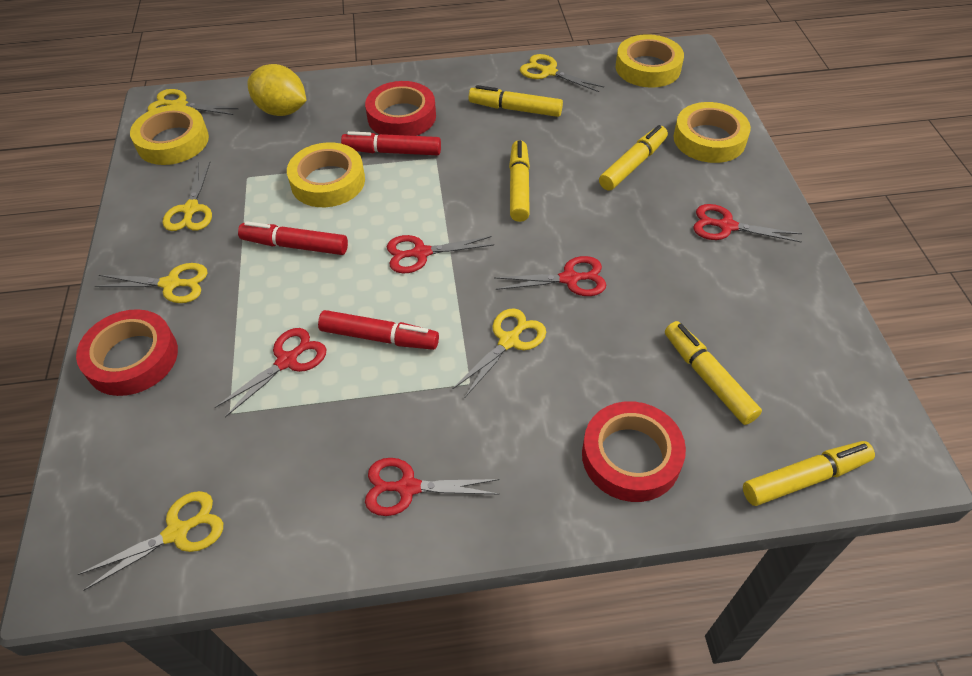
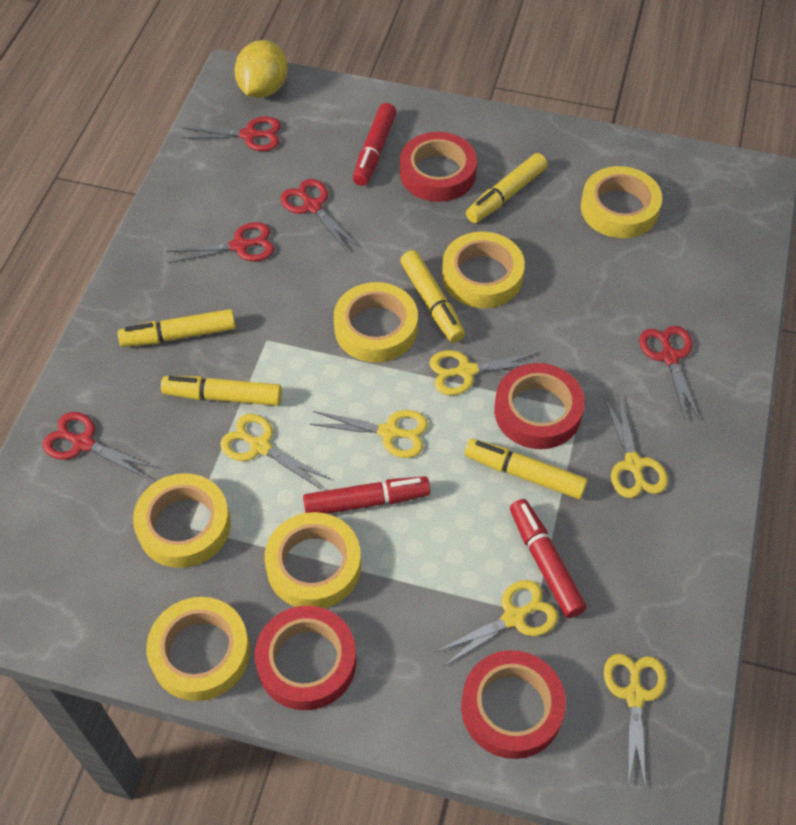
red tape: [76,309,178,396] [365,81,436,136] [582,401,686,502] = 3 -> [255,605,356,710] [400,132,477,202] [461,650,566,759] [494,363,585,449] = 4
yellow tape: [130,105,209,165] [287,142,365,207] [616,34,684,88] [673,102,751,163] = 4 -> [133,473,231,568] [146,597,250,701] [264,512,361,608] [334,282,418,362] [442,231,525,308] [581,166,662,238] = 6

